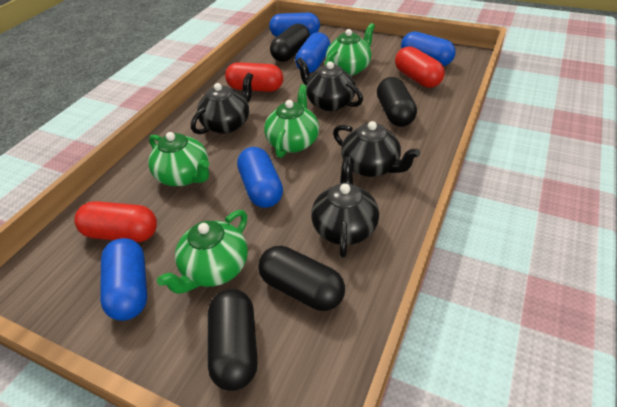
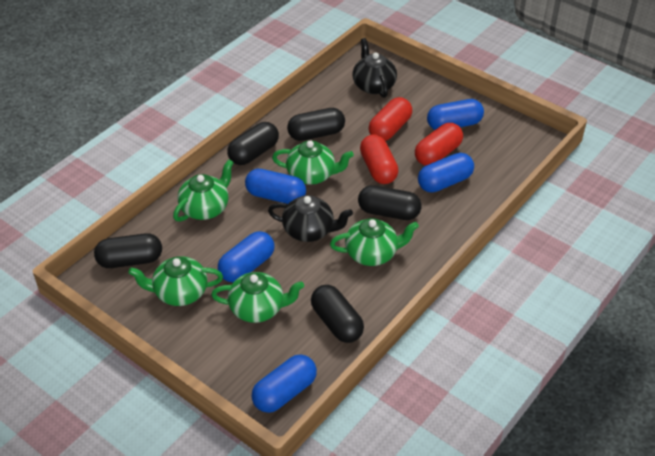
black capsule: [208,289,257,391] [258,246,345,311] [270,24,310,62] [377,77,417,127] = 4 -> [94,233,162,268] [227,122,279,165] [287,108,345,141] [311,285,364,343] [358,185,422,220] = 5
black teapot: [191,73,253,134] [296,58,363,111] [311,156,379,257] [333,121,420,177] = 4 -> [268,195,353,242] [352,38,397,98] = 2
green teapot: [148,132,209,186] [157,210,248,294] [264,84,319,158] [324,23,375,76] = 4 -> [128,256,223,306] [173,160,234,222] [211,272,304,323] [272,140,354,185] [330,218,419,266] = 5

